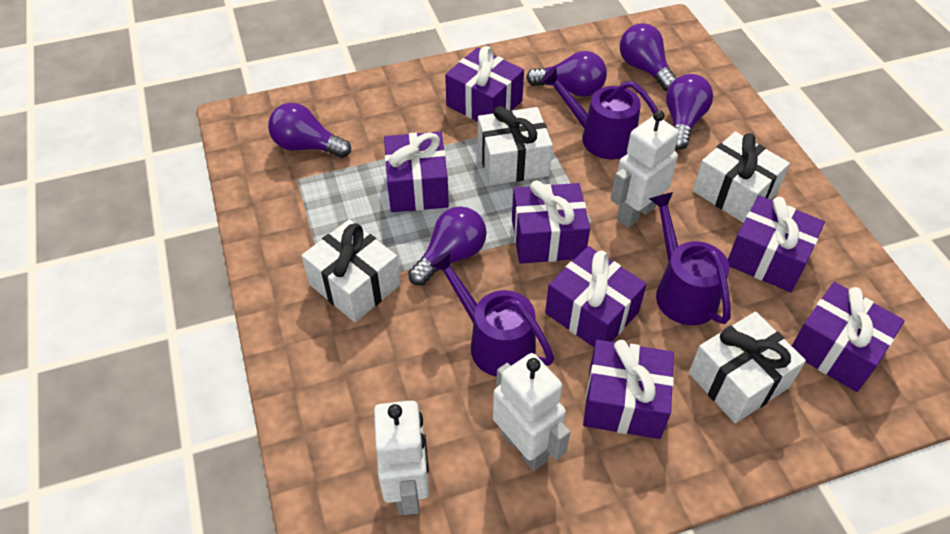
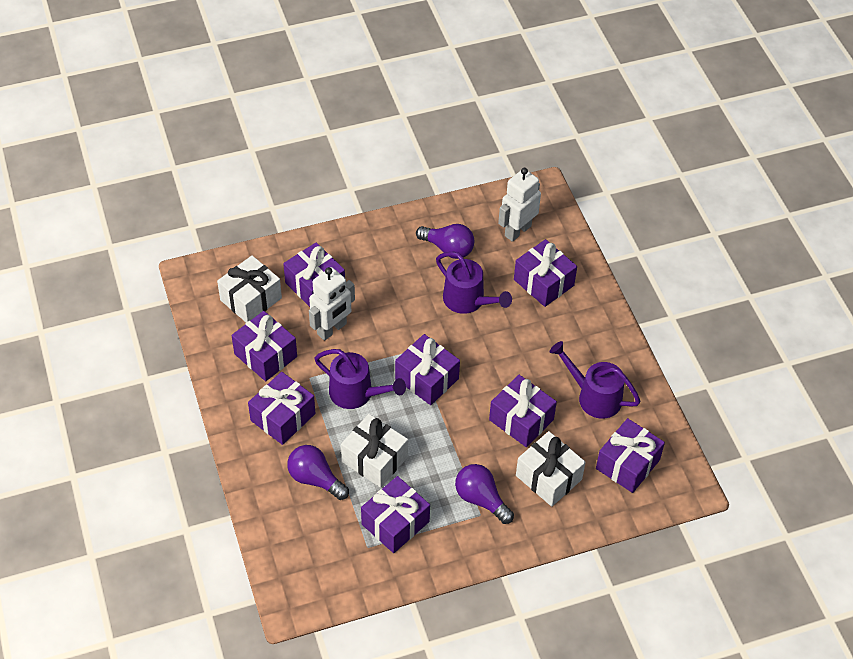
purple gift: [384,132,449,212] [445,46,524,122] [512,180,590,264] [545,246,647,347] [583,340,674,439] [728,195,825,292] [792,282,905,392] = 7 -> [232,311,297,381] [248,372,315,445] [283,243,345,307] [361,476,430,553] [395,334,460,405] [489,375,557,447] [514,239,577,307] [596,418,665,493] = 8
purple light bulb: [268,103,351,158] [408,206,487,286] [526,51,607,97] [620,23,677,91] [666,74,713,150] = 5 -> [287,445,349,500] [416,224,474,259] [455,464,514,524] = 3
white gift: [302,219,401,322] [478,106,553,185] [689,312,806,423] [693,132,790,223] = 4 -> [217,256,282,323] [341,414,408,488] [516,431,586,507] = 3
white robot: [374,400,429,515] [493,353,570,471] [611,110,679,228] = 3 -> [309,267,355,341] [498,168,541,242] = 2

